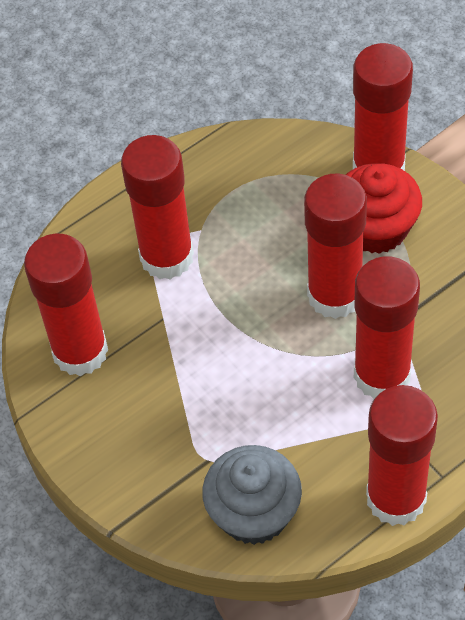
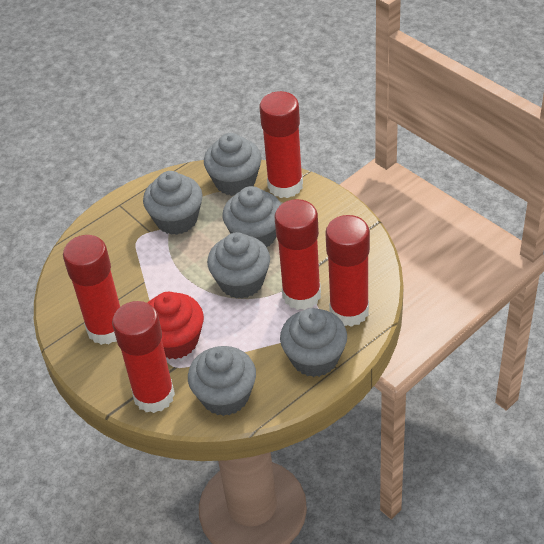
grey cupcake: [202,445,302,545] = 1 -> [143,171,203,235] [188,346,256,416] [204,133,262,196] [207,232,270,299] [222,186,281,247] [280,308,347,377] = 6
red glue stick: [24,234,108,376] [121,135,194,279] [304,174,367,319] [353,43,413,171] [354,256,420,399] [366,385,438,526] = 6 -> [63,235,120,345] [112,301,175,413] [260,91,303,198] [275,199,321,310] [325,215,370,327] = 5

